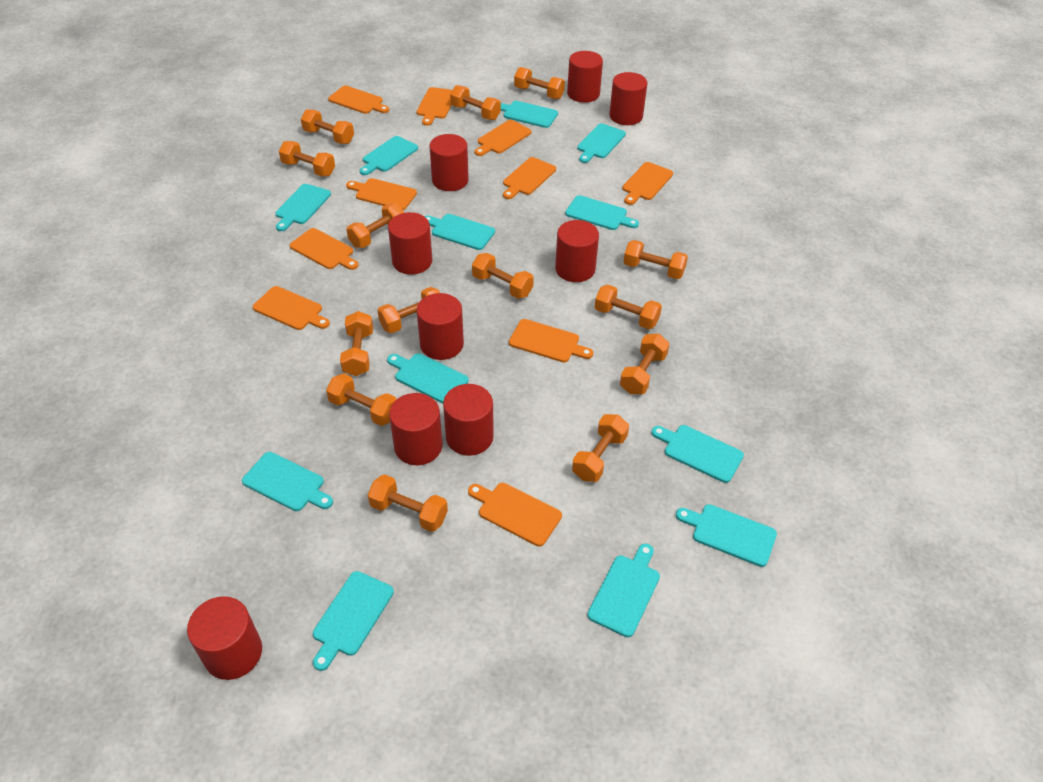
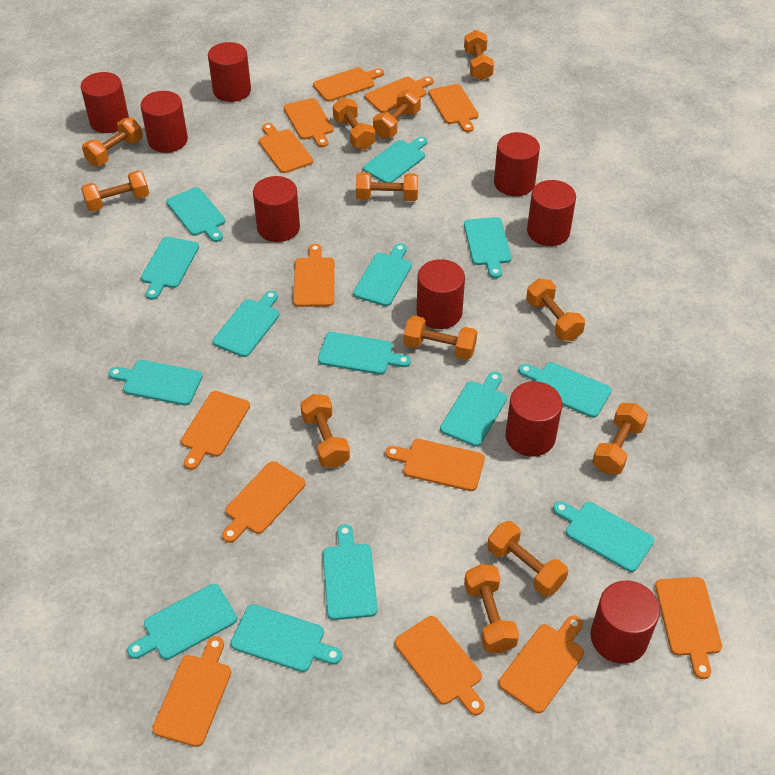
orange cutting board: [253,286,330,330] [290,228,359,270] [328,86,389,114] [346,178,417,210] [417,87,452,126] [468,483,562,546] [475,120,531,156] [503,157,556,199] [509,319,593,362] [622,162,673,205] = 10 -> [152,636,231,747] [181,391,250,470] [222,461,306,543] [259,123,313,173] [284,98,333,147] [293,244,335,307] [313,67,384,102] [365,77,434,113] [385,439,485,491] [395,616,485,715] [429,84,478,132] [499,616,584,713] [655,577,722,679] = 13
orange dumbbell: [279,141,335,177] [301,109,354,144] [326,373,397,426] [340,311,373,376] [347,203,404,248] [368,474,448,532] [377,287,440,333] [450,85,501,120] [472,253,534,299] [514,67,565,99] [572,414,629,482] [595,284,662,329] [620,334,670,394] [624,240,688,279] = 14 -> [81,170,149,212] [82,117,143,166] [300,394,350,468] [333,97,375,150] [356,172,418,201] [373,89,421,139] [404,316,477,360] [464,30,494,81] [464,564,519,653] [487,521,568,597] [526,279,585,341] [592,403,648,474] = 12
turquoise cutting board: [242,452,333,511] [275,184,331,231] [313,571,394,671] [360,136,418,175] [387,353,469,403] [425,214,495,250] [501,101,558,128] [565,195,639,230] [577,123,626,163] [587,544,660,637] [651,425,744,483] [676,504,777,567] = 12 -> [109,360,202,405] [127,584,237,660] [141,237,199,300] [166,187,225,242] [212,291,280,357] [231,604,342,672] [318,332,411,375] [323,524,378,620] [353,243,412,306] [363,137,427,183] [440,372,507,447] [464,217,512,278] [519,362,612,418] [553,501,654,572] = 14

